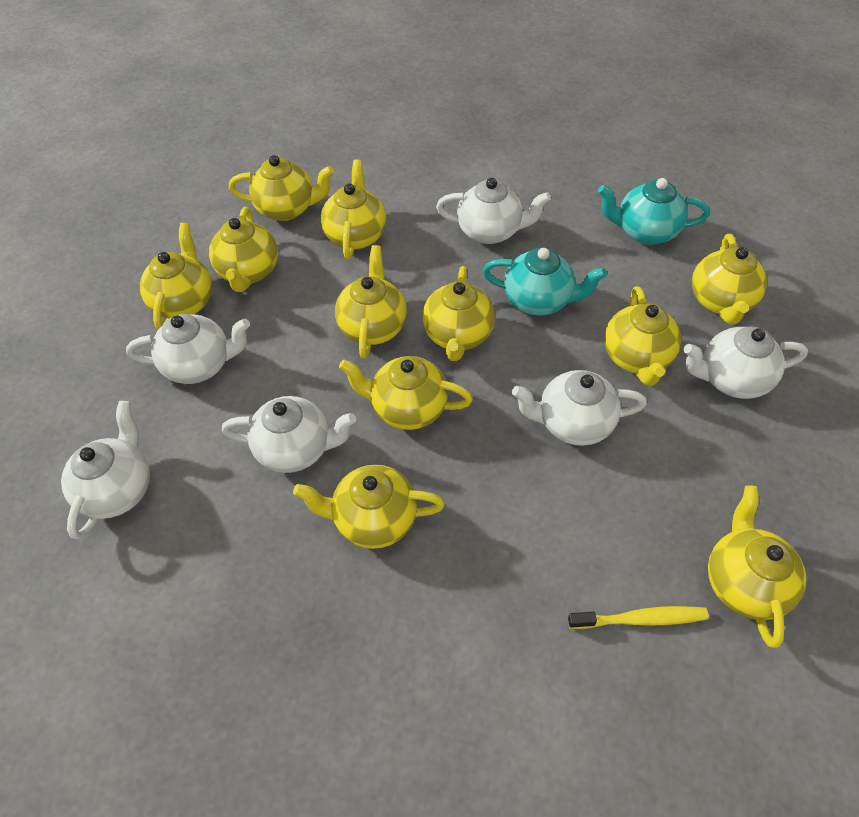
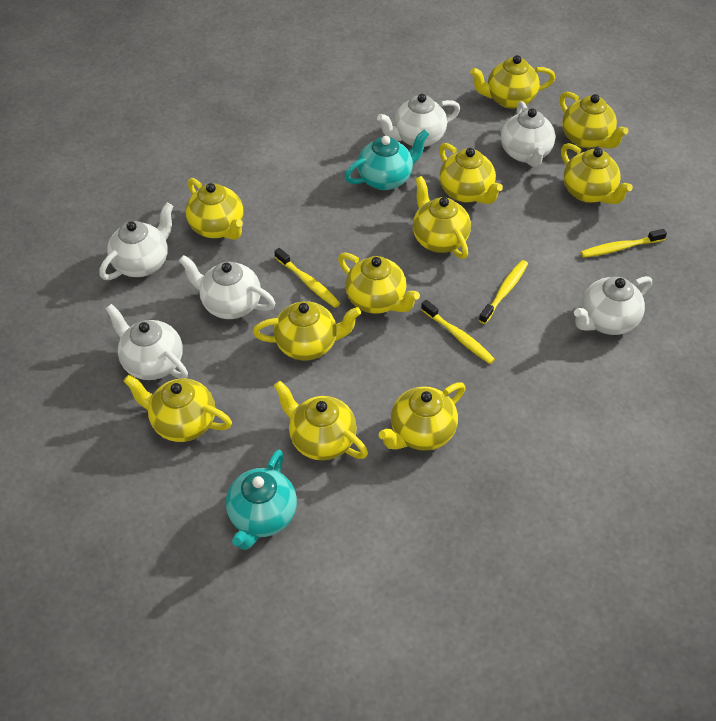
yellow toothbrush: [568,606,709,629] = 1 -> [274,248,340,308] [421,300,495,364] [479,260,528,324] [581,229,667,258] = 4

